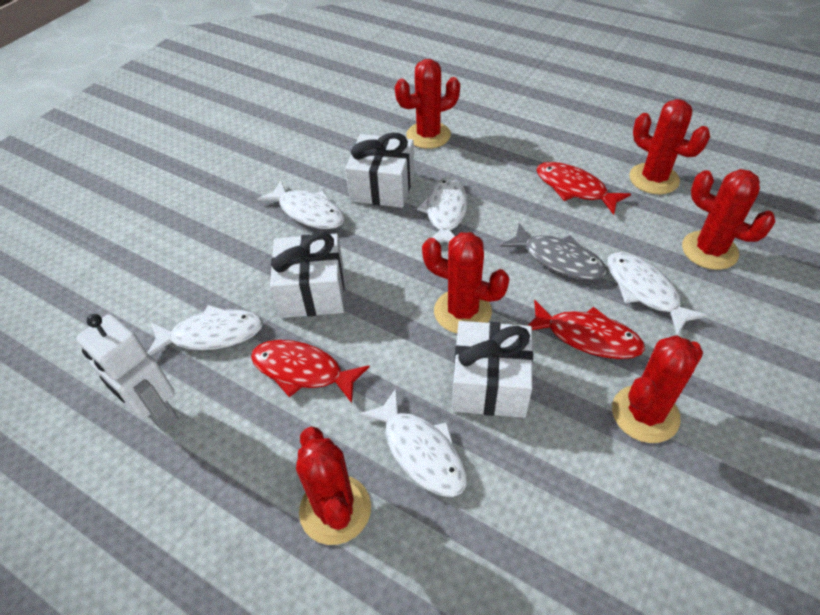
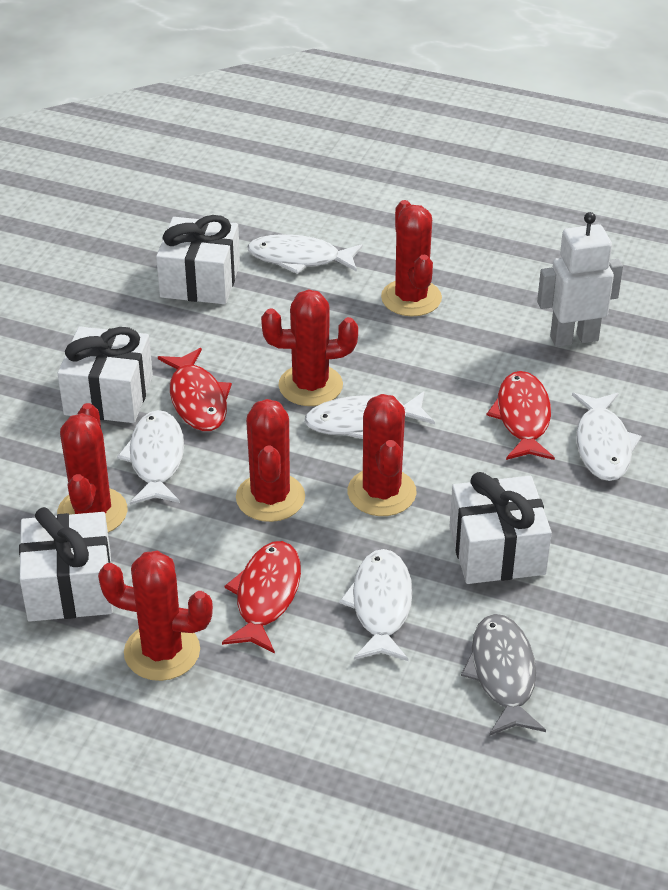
white gift: [270,232,344,318] [345,133,415,208] [452,321,533,418] = 3 -> [19,507,113,622] [57,326,153,423] [156,215,240,304] [449,472,552,584] = 4

